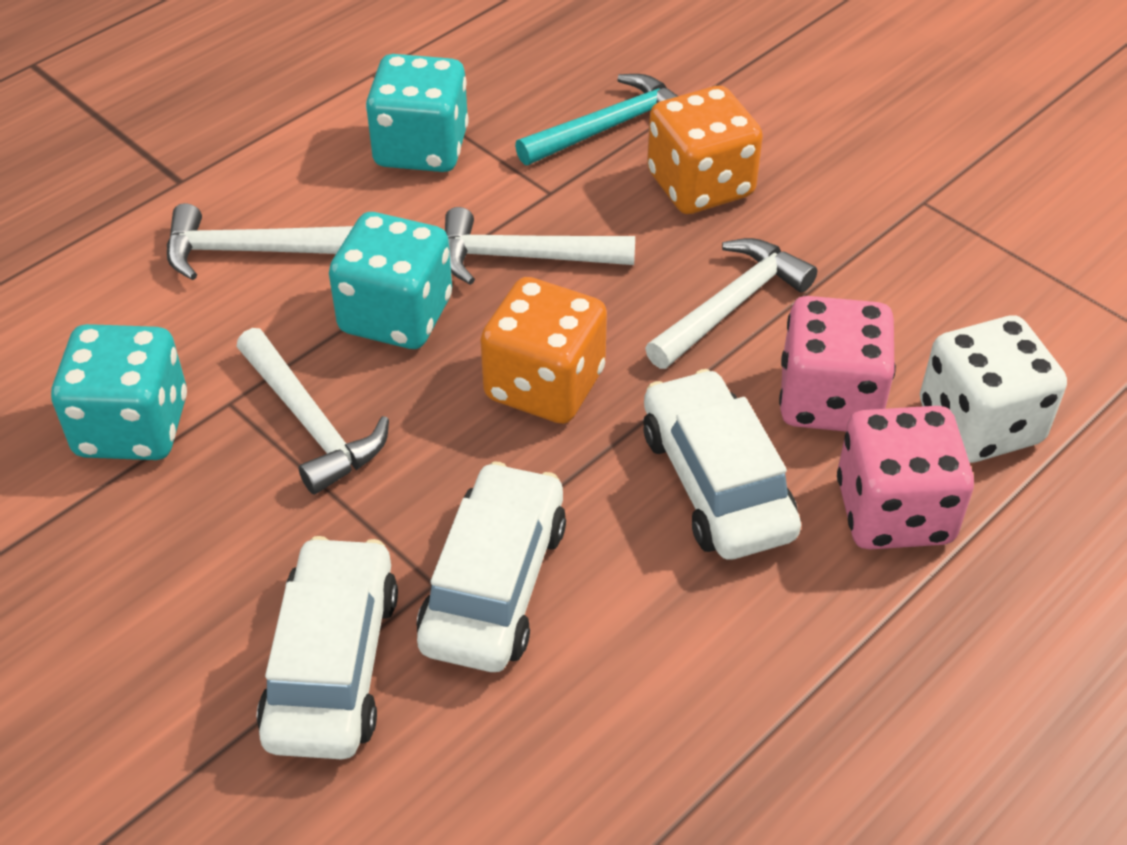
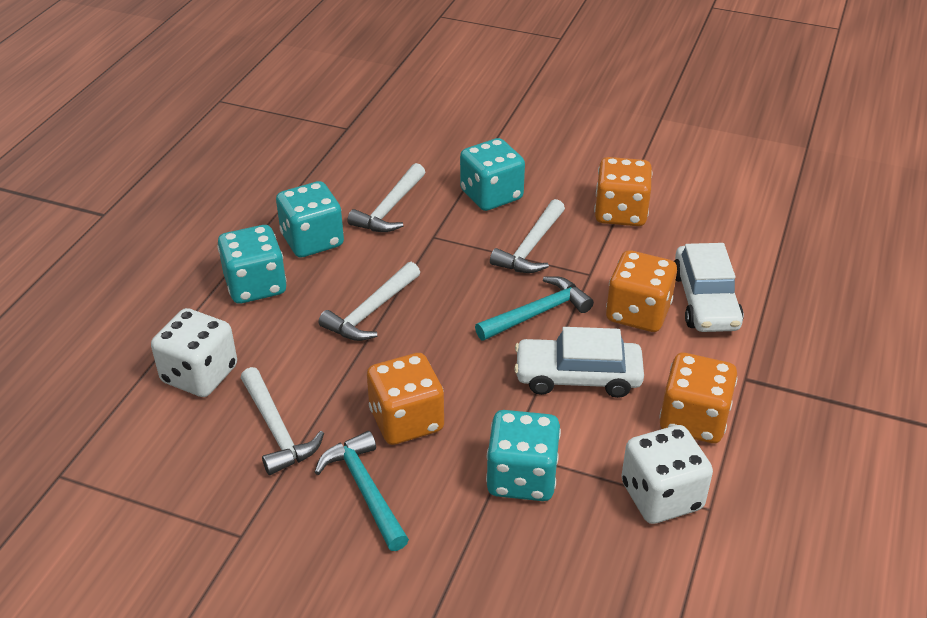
orange dice: [480,277,607,424] [647,86,763,214] = 2 -> [367,353,444,445] [594,157,652,226] [606,250,677,332] [659,353,738,443] = 4
pink dice: [779,296,896,432] [837,406,974,549] = 2 -> none = 0
turquoise dice: [51,324,187,460] [329,212,452,349] [366,54,469,172] = 3 -> [217,225,286,304] [276,181,344,257] [460,138,525,211] [486,410,561,501] = 4
turquoise hammer: [515,74,678,165] = 1 -> [315,431,409,551] [475,276,594,341] = 2
white car: [257,536,398,759] [417,461,566,672] [643,369,801,560] = 3 -> [514,327,644,398] [674,243,744,332] = 2
white dice: [920,315,1067,463] = 1 -> [151,308,237,397] [621,425,713,524] = 2

